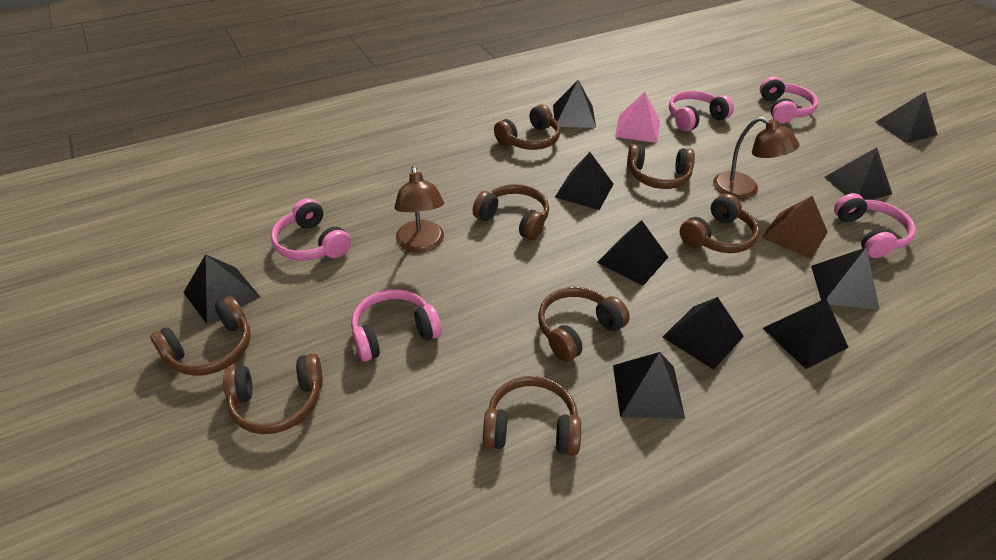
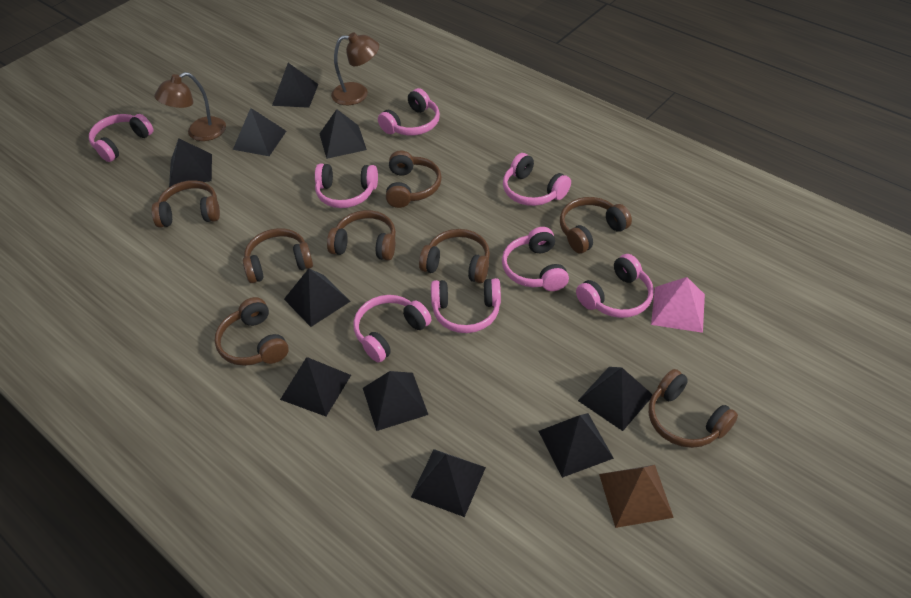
pink headphones: [271,198,351,261] [351,289,442,362] [669,90,734,131] [760,76,818,124] [834,193,916,258] = 5 -> [89,114,153,162] [315,164,378,208] [353,295,431,363] [378,88,440,136] [431,278,501,333] [502,227,569,291] [503,153,571,206] [576,254,654,318] = 8

